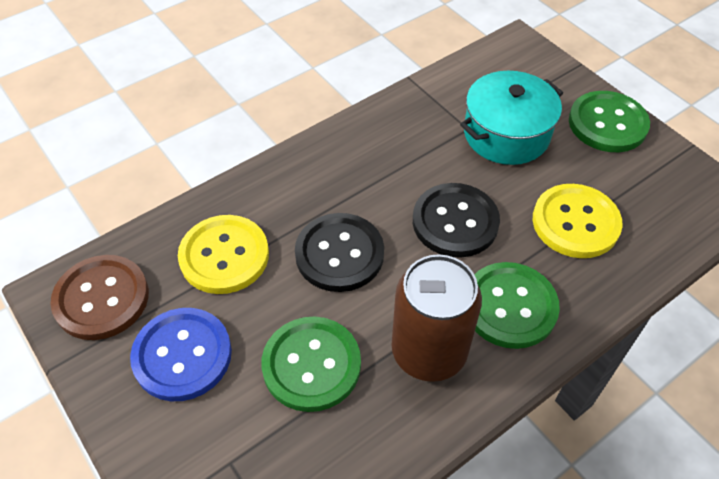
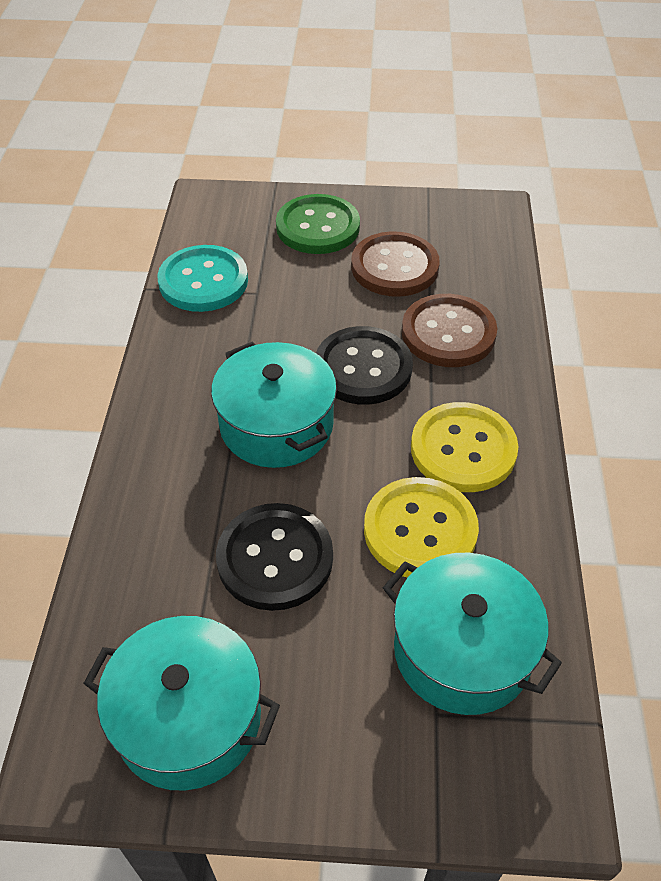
blue button: [130,308,232,401] = 1 -> none = 0
brown button: [50,255,149,340] = 1 -> [351,231,440,297] [402,294,497,367] = 2
brown can: [392,254,482,382] = 1 -> none = 0
green button: [261,317,361,412] [474,262,560,349] [569,91,650,152] = 3 -> [276,194,360,254] = 1
turquoise button: none = 0 -> [157,245,248,312] = 1
turquoise pot: [460,71,563,165] = 1 -> [83,616,280,791] [211,342,337,468] [383,553,562,715] = 3

